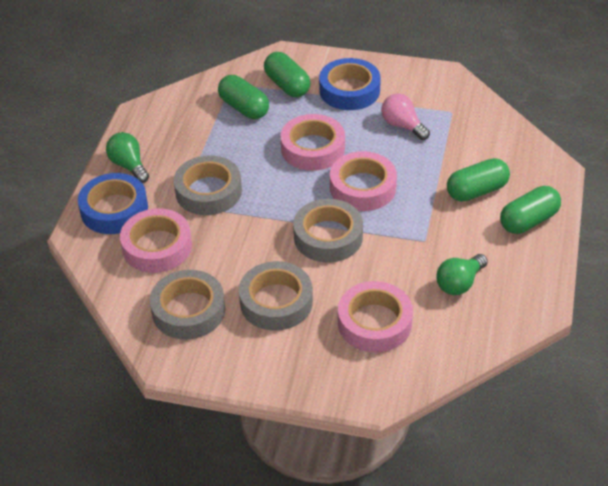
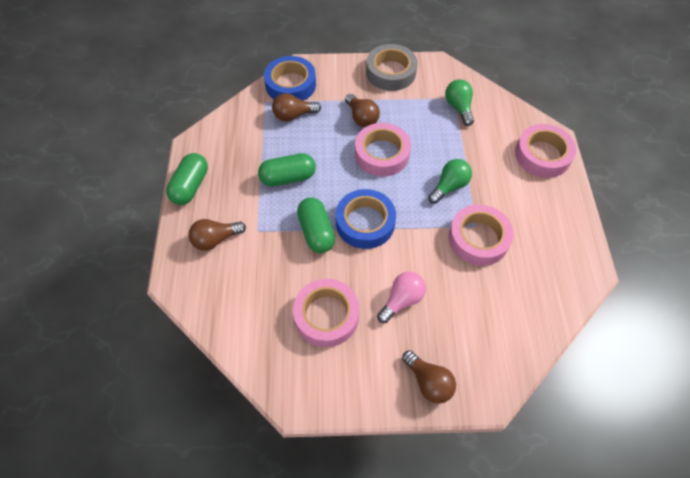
brown light bulb: none = 0 -> [188,219,246,251] [272,93,321,121] [345,94,380,127] [402,350,456,404] = 4
green capsule: [218,75,269,119] [264,52,310,97] [447,158,510,202] [500,186,561,234] = 4 -> [166,153,208,205] [258,153,316,187] [297,197,335,253] = 3
grey tape: [150,270,225,340] [174,155,242,215] [239,261,313,331] [293,199,363,262] = 4 -> [366,44,418,91] = 1

